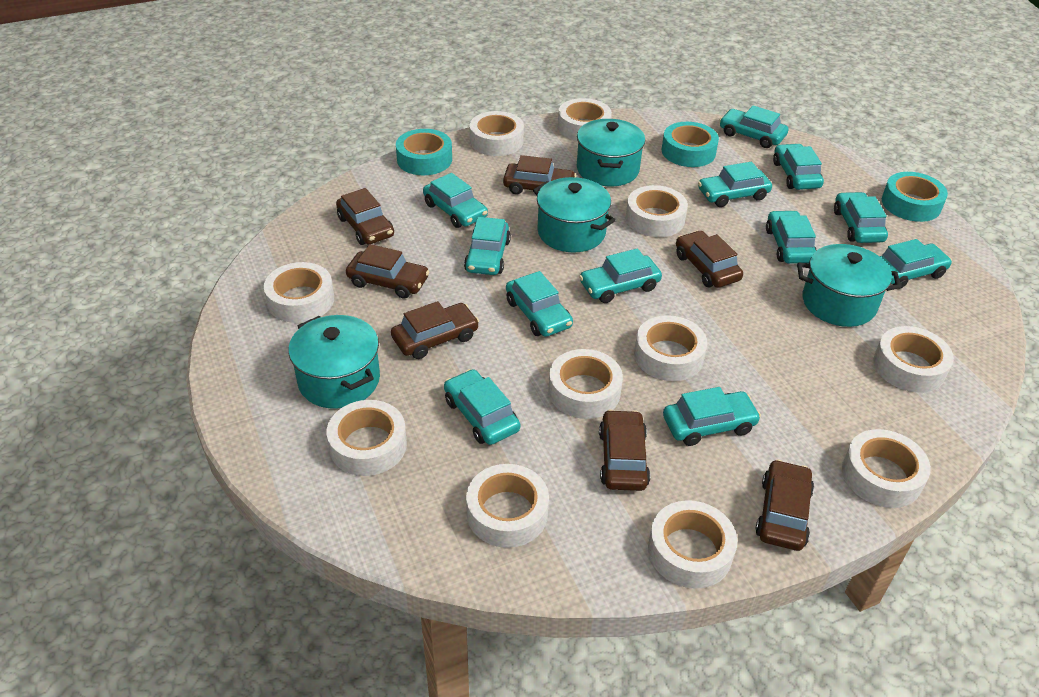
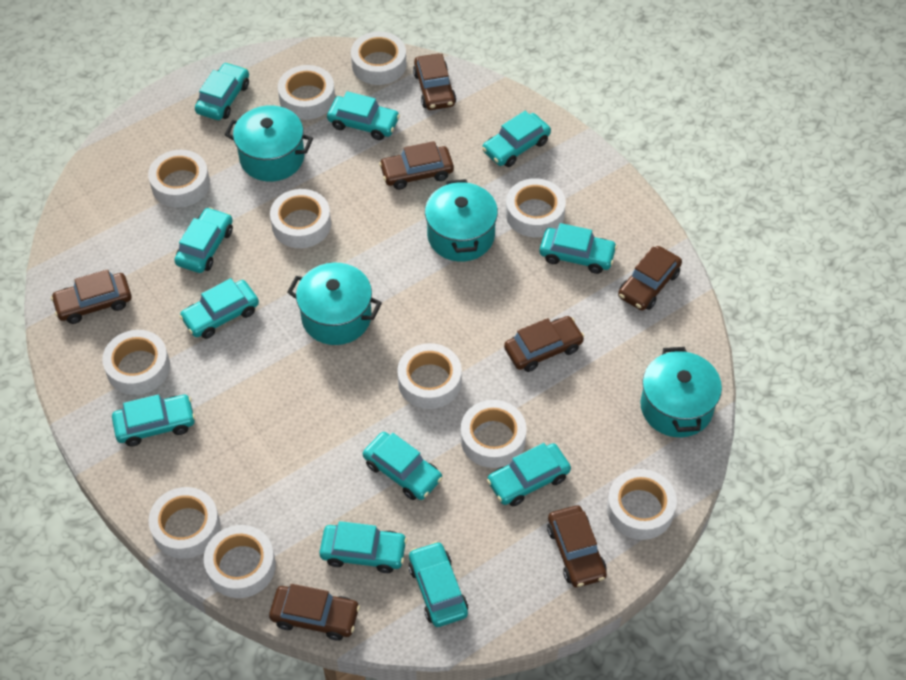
turquoise car: [423,173,488,228] [444,369,520,445] [464,217,511,275] [506,271,573,337] [579,248,662,303] [663,387,761,446] [698,162,772,207] [720,105,788,148] [766,210,817,264] [773,144,824,190] [834,192,888,243] [880,239,952,289] = 12 -> [112,394,195,446] [174,207,233,273] [179,278,259,339] [195,62,249,120] [319,521,407,573] [327,91,400,140] [363,432,443,500] [408,541,468,627] [482,111,551,167] [487,443,571,506] [539,223,617,274] = 11
turquoise tape: [396,129,452,175] [662,122,719,167] [882,172,948,222] = 3 -> none = 0

